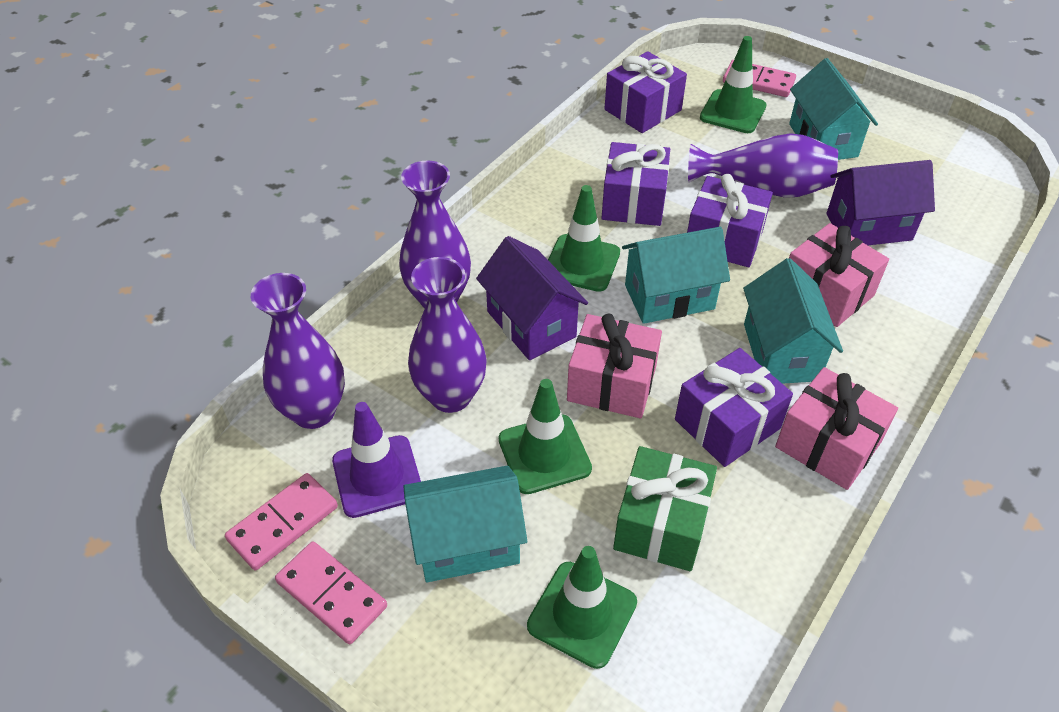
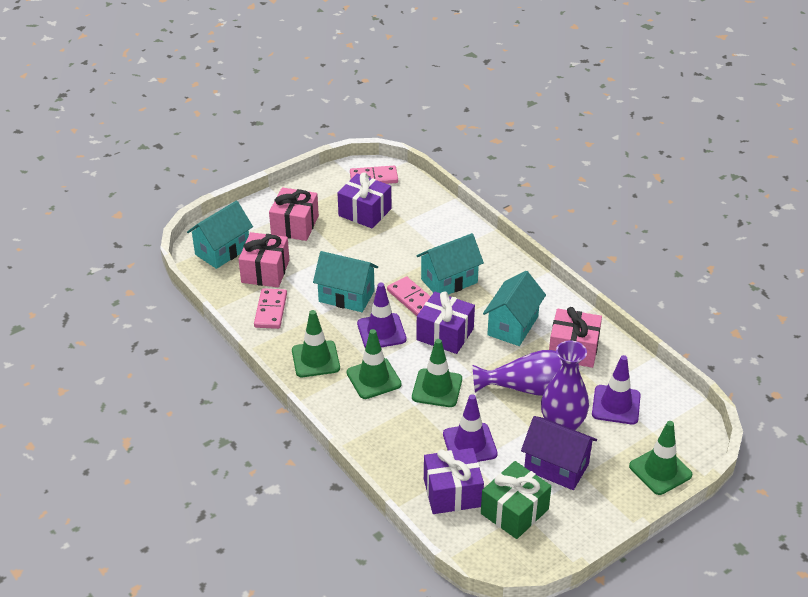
purple gift: [602,142,670,226] [604,51,687,133] [675,348,793,467] [687,174,773,267] = 4 -> [338,172,391,229] [416,291,475,354] [424,448,484,514] = 3
purple house: [476,236,588,360] [826,160,935,245] = 2 -> [521,416,597,490] = 1
purple traffic cone: [332,402,421,518] = 1 -> [357,283,406,347] [443,394,498,462] [592,355,641,424] = 3
purple vase: [251,273,345,429] [399,161,471,308] [408,257,487,413] [688,133,838,198] = 4 -> [473,350,579,396] [541,340,589,430] = 2

